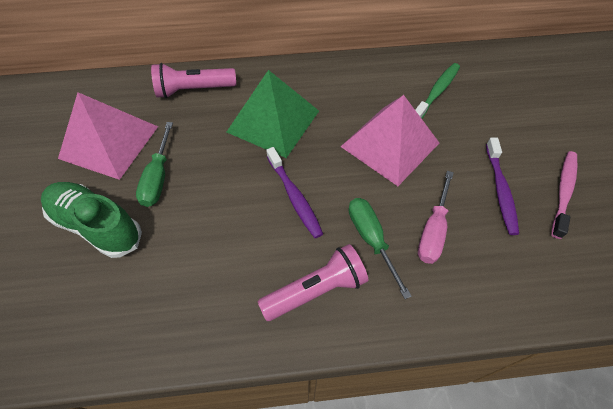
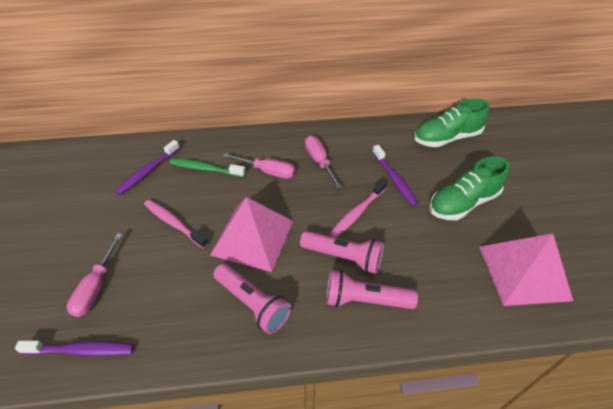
green pyramid: [227,70,319,158] = 1 -> none = 0
green screwdriver: [136,122,173,207] [349,198,411,299] = 2 -> none = 0
green shoe: [41,182,142,258] = 1 -> [414,98,490,147] [429,156,509,220] = 2
pink flashlight: [151,63,236,98] [258,244,368,321] = 2 -> [213,264,291,334] [300,231,384,274] [326,270,418,309] = 3
pink screwdriver: [418,171,454,264] = 1 -> [67,233,123,317] [223,153,295,179] [305,136,342,189] = 3
pink toothbrush: [551,151,577,239] = 1 -> [144,200,208,249] [329,179,387,238] = 2
purple toothbrush: [266,147,323,238] [486,137,519,235] = 2 -> [15,341,134,356] [115,140,180,195] [372,145,419,206] = 3

